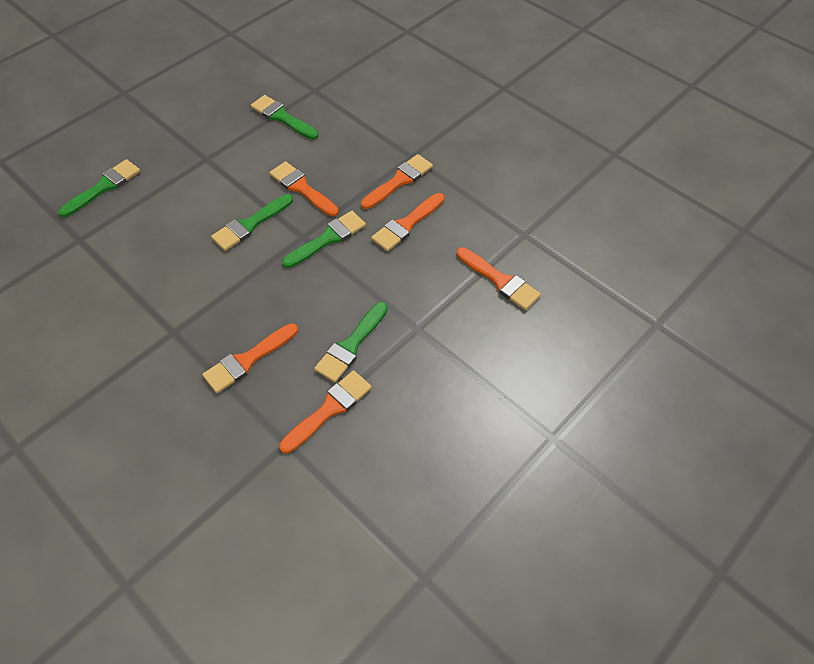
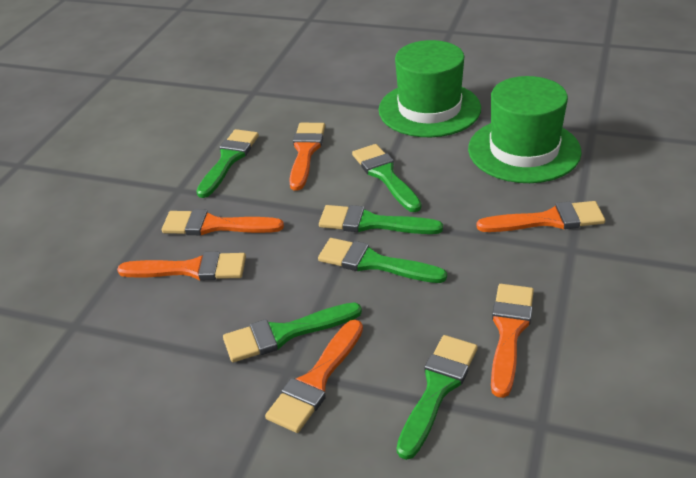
green brush: [58,159,140,217] [211,194,293,251] [251,95,318,140] [282,211,366,268] [314,302,388,382] = 5 -> [196,129,259,198] [223,302,362,362] [318,238,447,283] [319,205,443,234] [352,144,421,212] [397,335,478,460] = 6
green hat: none = 0 -> [379,40,481,137] [468,76,582,183] = 2

